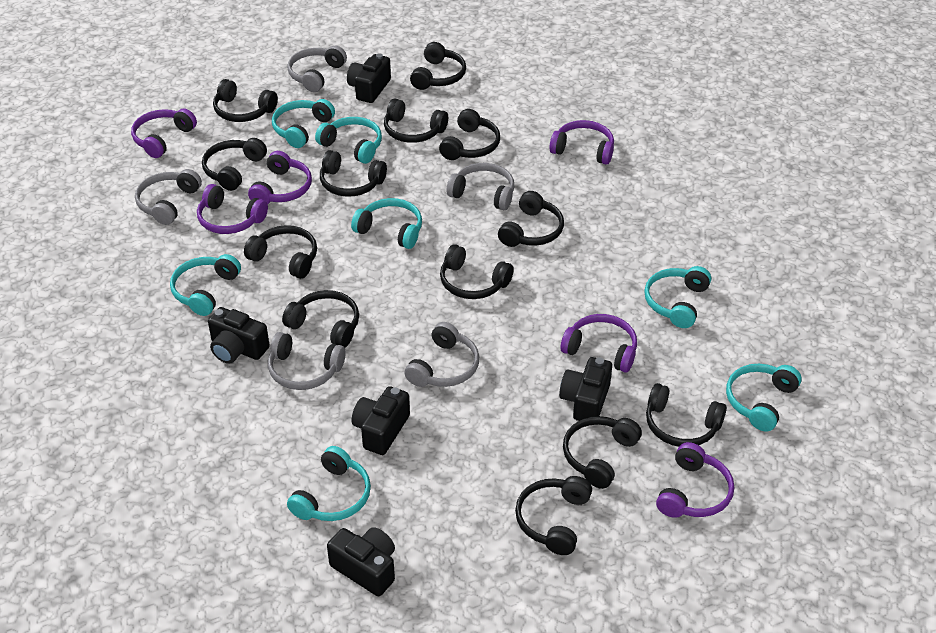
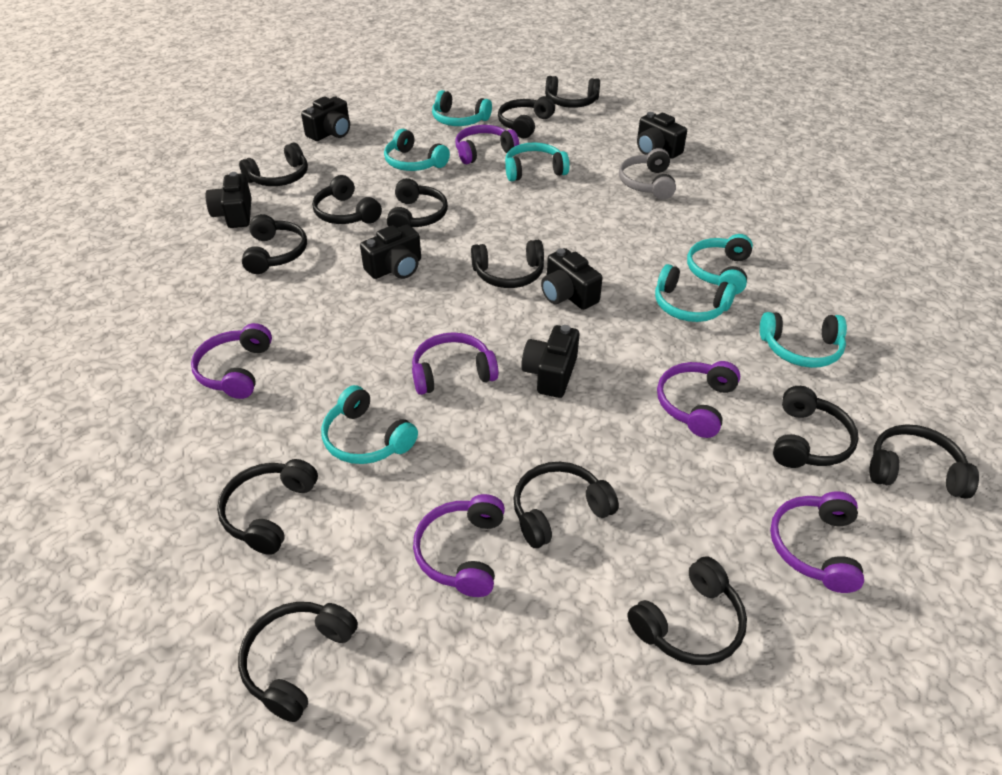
black camera: [208,307,270,364] [327,527,395,596] [347,53,391,103] [352,386,410,455] [559,357,612,421] = 5 -> [206,172,252,228] [301,96,350,141] [360,225,421,279] [521,325,580,398] [541,248,603,310] [637,112,687,159] = 6
grey headphones: [135,169,202,225] [268,332,345,390] [287,46,347,92] [404,322,479,387] [447,163,514,210] = 5 -> [619,148,676,200] = 1

